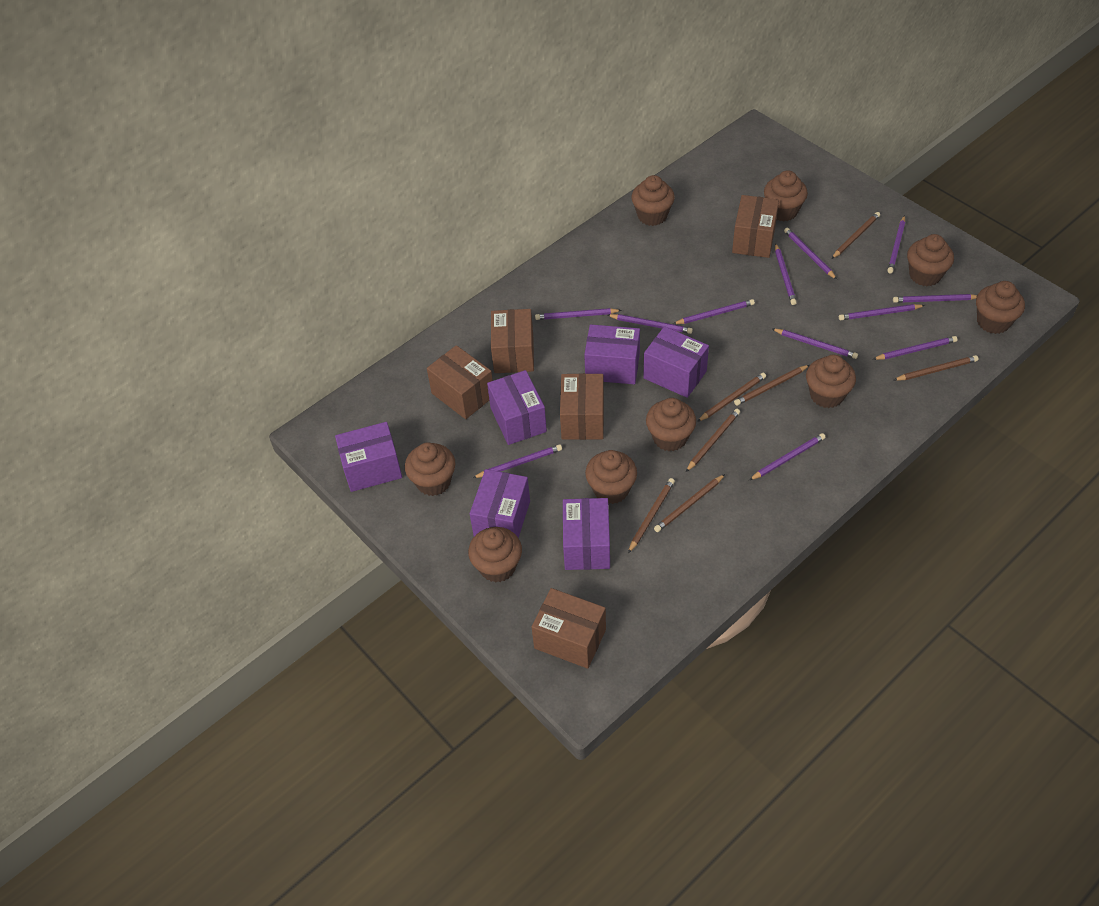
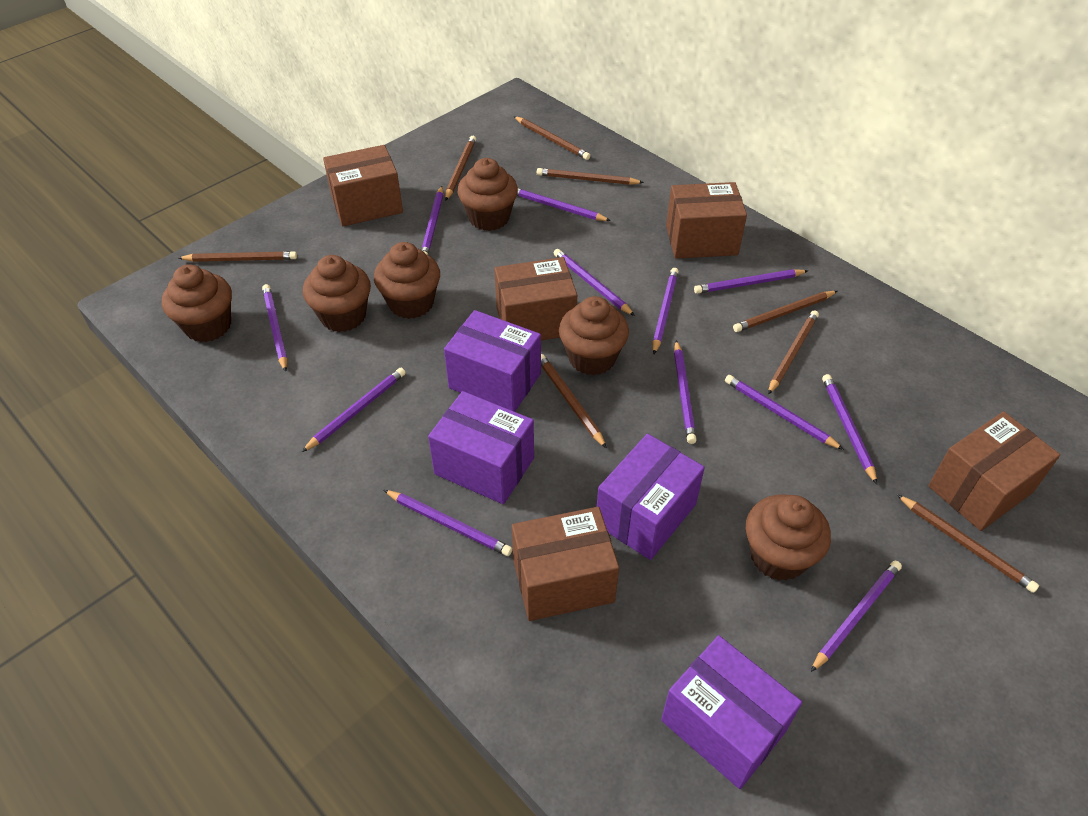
brown cupcake: [405,442,455,496] [468,527,522,583] [585,450,637,504] [632,175,675,226] [646,398,696,451] [764,170,808,221] [806,354,856,408] [907,234,954,286] [976,281,1025,334] = 9 -> [162,264,232,342] [303,255,371,332] [374,242,440,319] [457,158,518,231] [559,296,629,375] [746,494,831,581] = 6
brown pencil: [628,478,675,553] [654,474,725,532] [686,409,740,472] [697,373,766,422] [734,365,809,406] [832,212,880,259] [894,355,978,381] = 7 -> [178,251,297,262] [445,136,476,201] [513,116,590,160] [537,168,644,185] [541,354,607,448] [733,291,837,332] [768,310,819,395] [897,494,1039,593] = 8
purple box: [335,422,402,492] [470,469,530,538] [487,370,547,445] [563,498,610,570] [584,324,640,384] [643,326,709,398] = 6 -> [428,391,534,504] [444,310,541,412] [597,434,705,560] [661,635,802,789] = 4

